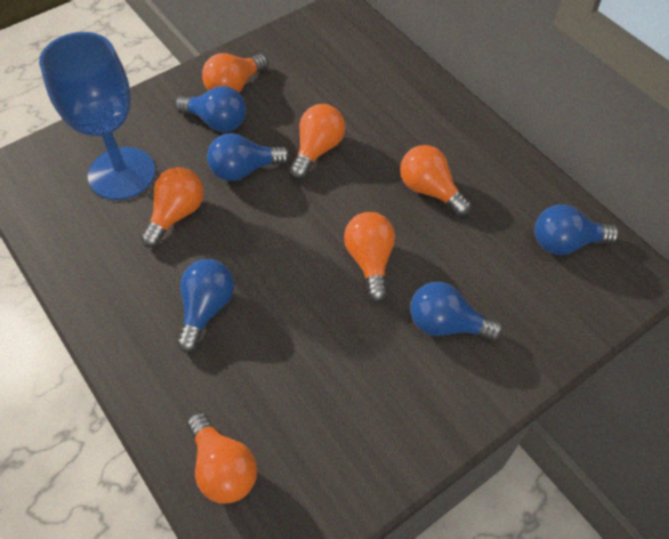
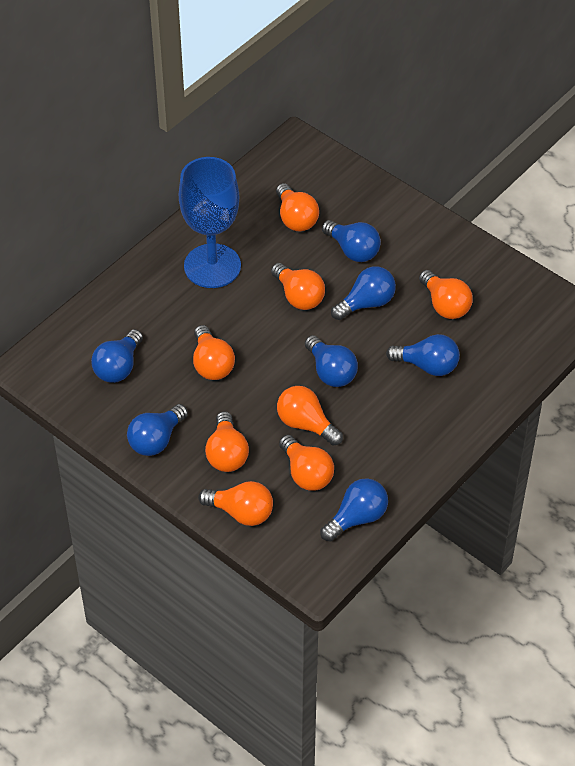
blue light bulb: [175,86,246,132] [177,259,234,353] [207,133,290,181] [410,282,503,341] [535,204,619,255] = 5 -> [91,329,143,383] [127,404,188,456] [305,335,358,387] [320,478,388,542] [322,220,381,262] [331,266,396,320] [386,334,460,376] = 7
orange light bulb: [141,167,204,248] [187,412,257,504] [202,53,268,92] [290,104,345,179] [344,212,395,302] [400,145,472,216] = 6 -> [193,325,235,380] [198,481,273,526] [205,411,249,472] [271,263,325,310] [276,183,319,231] [277,386,343,446] [279,435,334,491] [419,270,473,319] = 8

